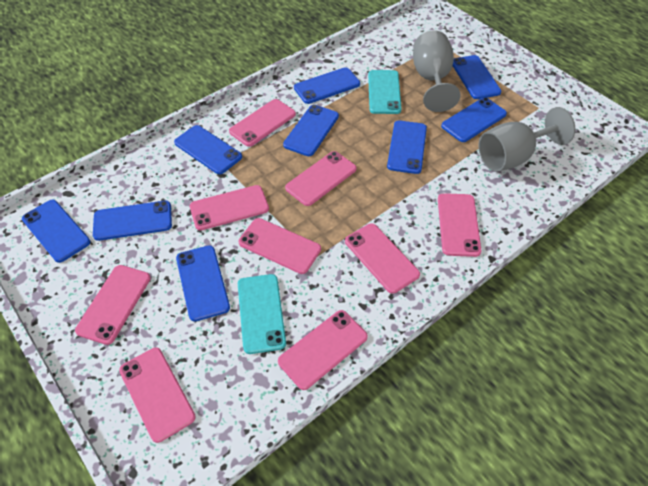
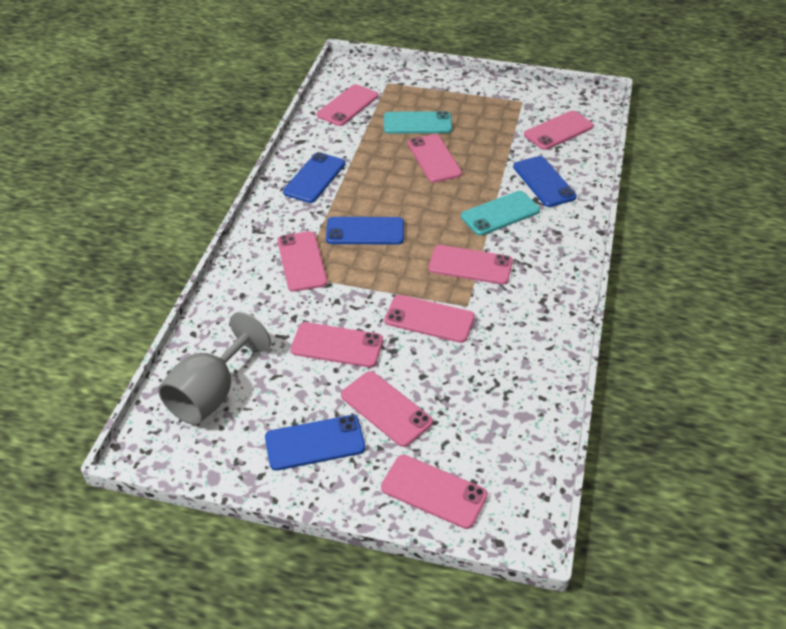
blue phone: [22,200,91,263] [93,201,172,241] [174,125,242,174] [176,245,230,322] [283,105,339,156] [294,67,360,104] [387,121,427,174] [441,97,507,142] [453,55,501,99] = 9 -> [265,415,365,470] [283,152,345,203] [326,217,404,245] [513,156,577,207] = 4
grey goblet: [413,30,460,112] [478,107,575,172] = 2 -> [158,312,271,425] = 1

